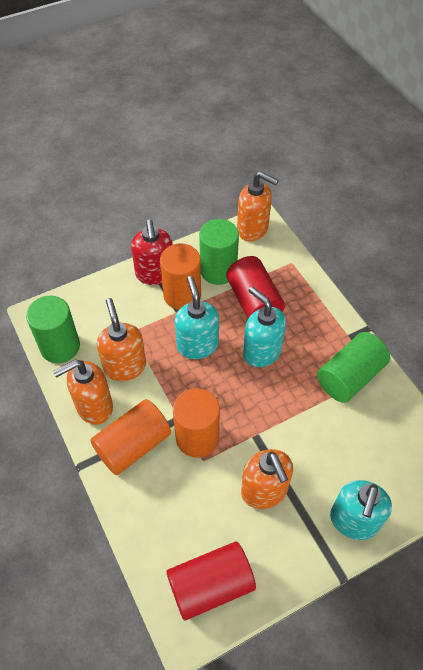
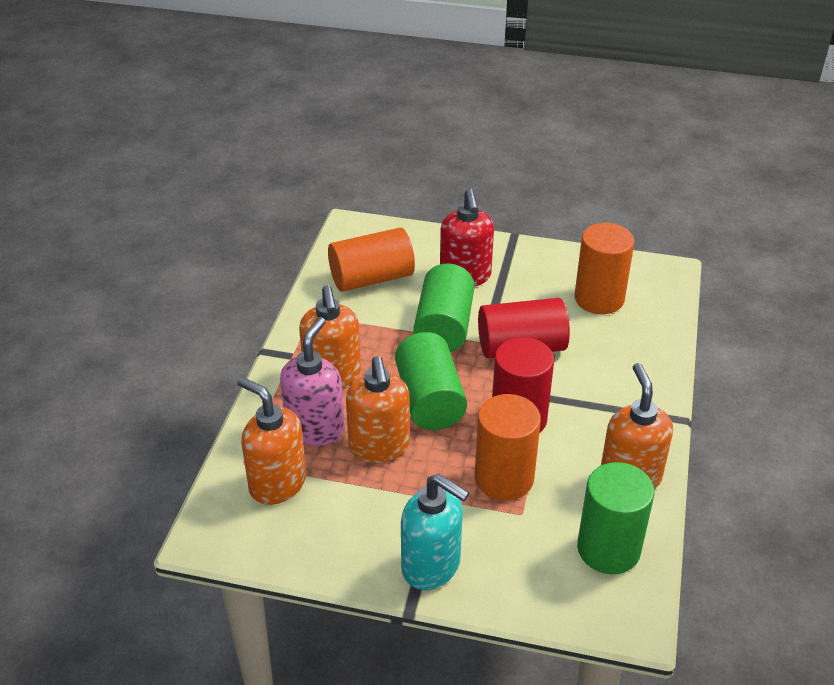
pink soap dispenser: none = 0 -> [280,317,344,446] = 1
turquoise soap dispenser: [175,276,219,359] [243,286,286,367] [330,480,392,540] = 3 -> [401,474,469,590] = 1

